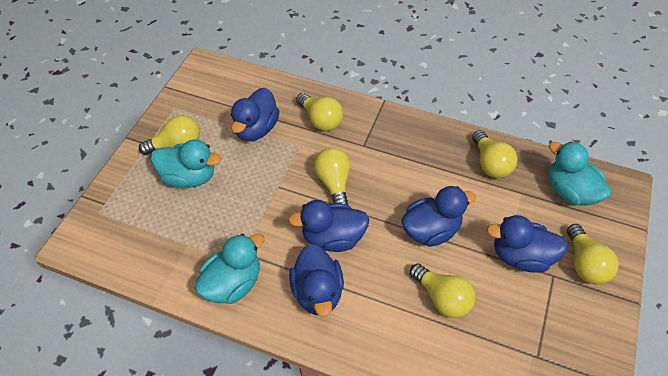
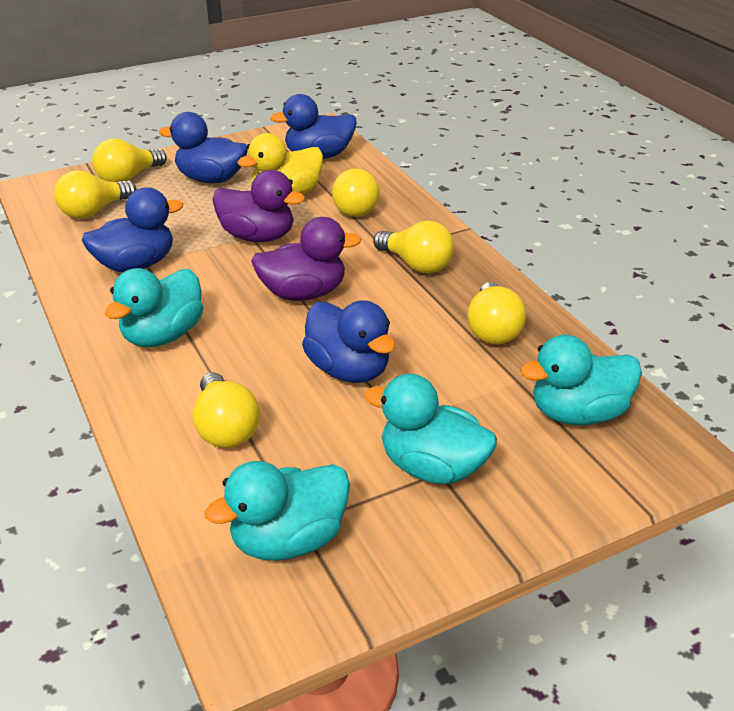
blue duck: [231,88,280,141] [288,200,369,252] [289,244,344,317] [401,186,476,247] [486,215,568,273] = 5 -> [82,187,183,272] [159,112,248,183] [270,94,356,159] [302,300,395,383] = 4
purple duck: none = 0 -> [212,170,305,242] [251,217,361,301] = 2
turquoise duck: [151,139,221,188] [195,234,265,304] [549,142,611,206] = 3 -> [105,268,204,347] [205,461,350,561] [364,374,497,484] [520,334,642,425] = 4
yellow duck: none = 0 -> [237,133,323,195] = 1

